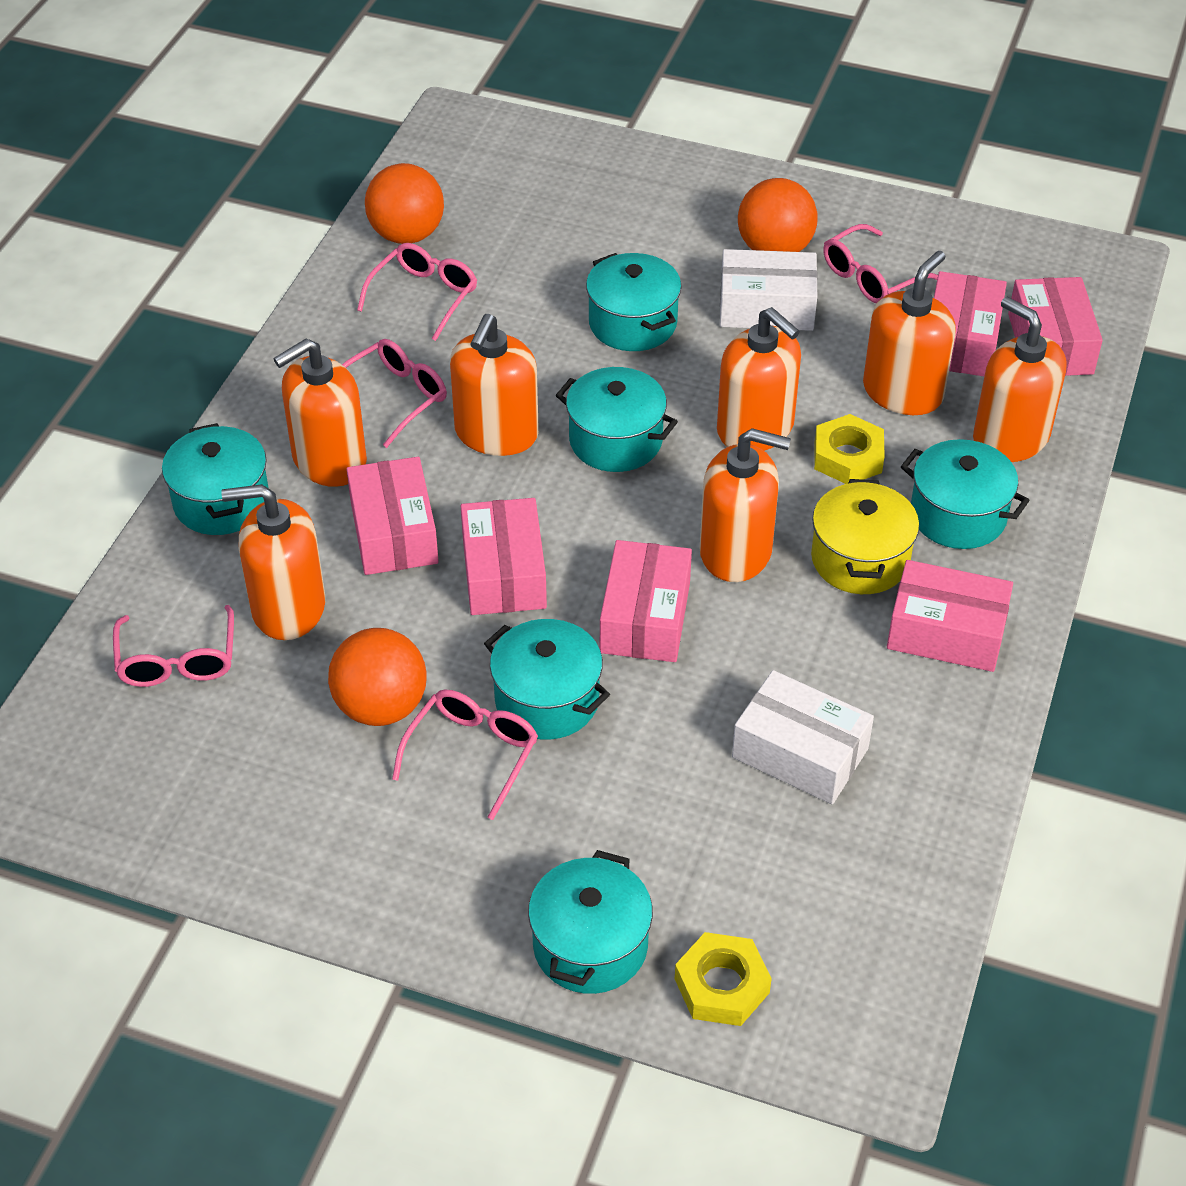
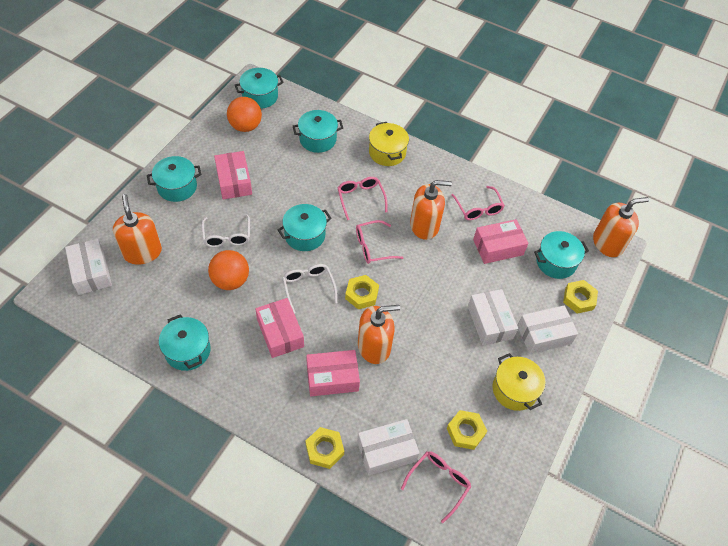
orange ball: [328,628,427,726] [365,163,444,244] [738,178,818,252] = 3 -> [208,250,249,290] [227,97,262,132] = 2
orange soap dispenser: [221,484,325,640] [273,339,367,487] [450,314,539,456] [699,428,791,582] [717,307,801,451] [863,251,956,415] [973,297,1066,462] = 7 -> [113,194,162,265] [358,305,400,364] [410,180,452,240] [593,197,649,257] = 4
pink box: [346,457,439,575] [461,498,547,615] [600,540,692,662] [887,560,1013,672] [934,271,1007,376] [1008,277,1103,376] = 6 -> [214,151,252,199] [255,298,304,358] [306,350,360,396] [473,219,528,264] = 4
pink glasses: [113,605,234,687] [342,339,447,448] [357,243,477,341] [392,690,538,820] [823,224,938,304] = 5 -> [338,177,387,220] [356,220,404,264] [401,451,472,523] [451,186,505,220] = 4
white box: [720,249,818,331] [732,670,874,804] = 2 -> [65,238,112,295] [357,419,420,476] [468,289,518,345] [517,306,578,354] = 4
white glasses: none = 0 -> [202,214,250,247] [282,264,337,314] = 2
yellow nut: [675,932,772,1026] [814,414,885,484] = 2 -> [306,427,344,469] [345,275,379,309] [447,410,487,450] [563,280,598,314] = 4
yellow pot: [811,479,919,594] = 1 -> [369,122,409,166] [492,353,546,411] = 2

